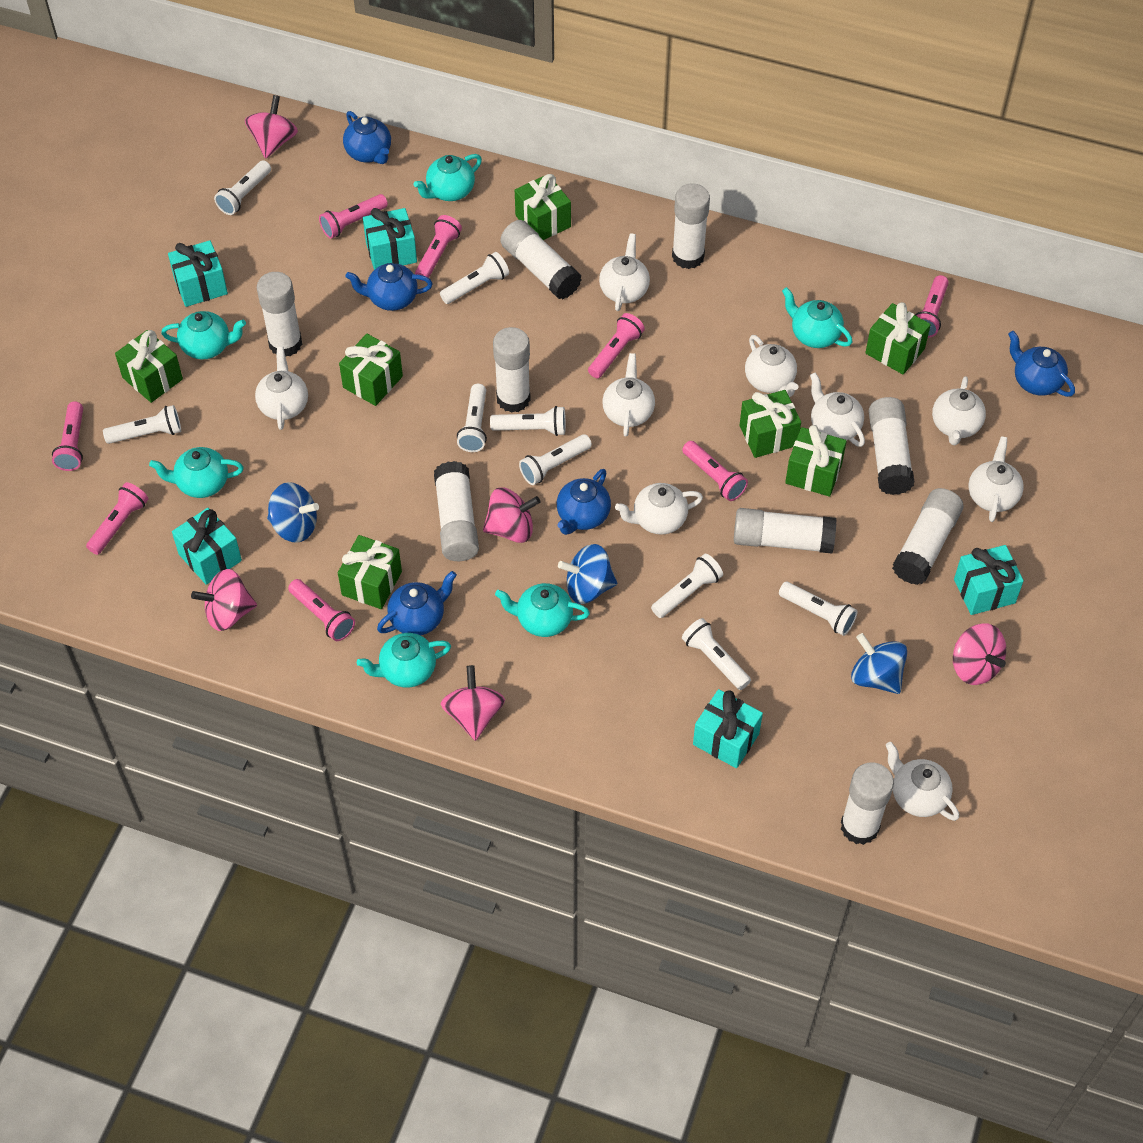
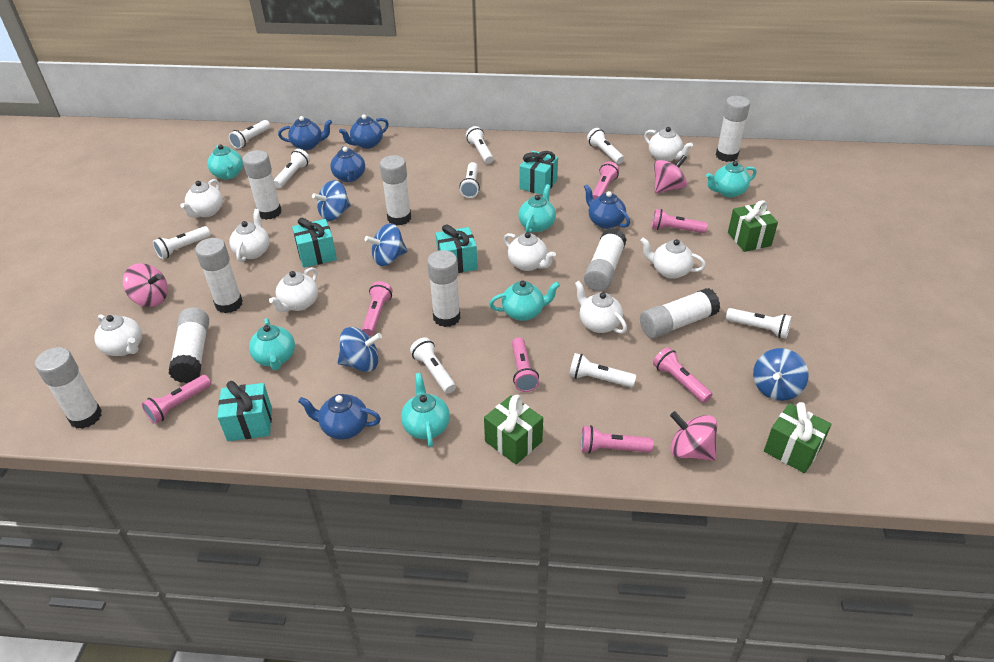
blue spinning top: [267,482,319,543] [558,544,617,604] [851,633,907,694] = 3 -> [312,180,351,221] [338,327,382,372] [364,224,408,266] [753,348,809,401] = 4
green gift: [115,330,183,403] [338,535,402,609] [339,334,403,406] [515,174,571,240] [739,390,801,458] [785,425,847,497] [865,302,931,374] = 7 -> [484,395,543,464] [728,200,778,252] [764,402,831,473] = 3
pink flashlight: [52,401,83,471] [86,482,148,555] [288,579,355,641] [319,194,388,239] [415,215,462,281] [588,313,645,379] [682,441,748,501] [915,275,949,338] = 8 -> [142,375,211,424] [362,281,393,336] [512,337,539,392] [581,425,653,454] [592,162,619,199] [652,209,708,233] [653,347,712,403] = 7
pink spinning top: [191,569,257,631] [245,95,298,159] [441,665,505,741] [483,487,540,543] [953,623,1006,685] = 5 -> [123,263,168,307] [654,155,687,194] [670,411,717,461] = 3
turquoise gift: [168,240,228,307] [172,508,242,585] [363,208,417,270] [693,689,763,768] [954,545,1024,615] = 5 -> [218,381,272,441] [292,218,337,268] [436,224,478,273] [520,151,558,195] = 4
white teapot: [255,347,308,430] [599,233,650,311] [602,353,655,437] [615,483,703,535] [745,335,798,397] [810,372,865,447] [886,742,959,821] [932,376,986,445] [969,436,1024,522] = 9 -> [94,314,142,356] [180,179,223,218] [229,209,269,262] [269,267,318,312] [504,232,556,271] [575,281,627,334] [640,237,706,279] [644,127,693,162] = 8

